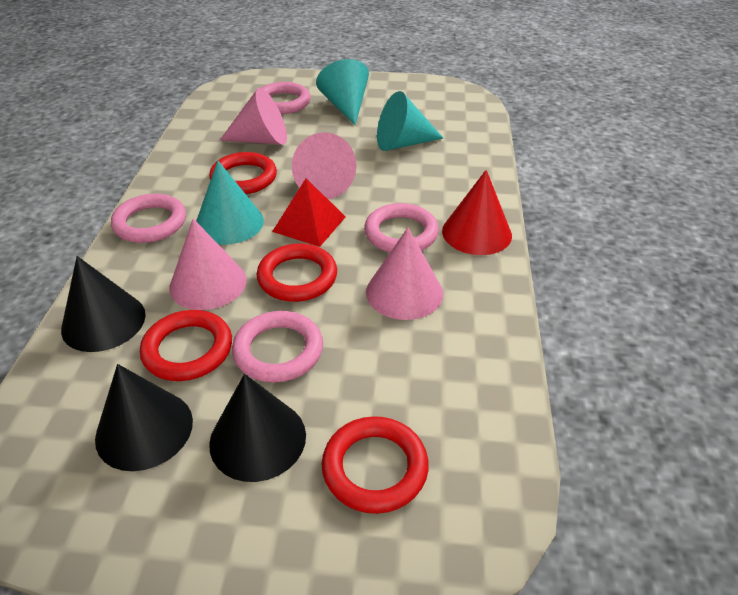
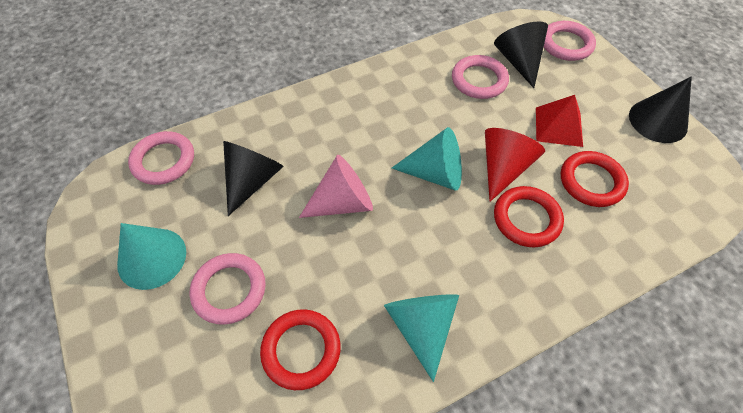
pink cone: [169,219,247,310] [220,88,287,145] [292,132,357,199] [366,228,443,320] = 4 -> [299,155,373,218] = 1
red ring: [140,310,232,381] [209,152,277,194] [257,244,337,302] [322,416,429,514] = 4 -> [260,309,341,390] [494,186,564,247] [561,151,629,207] = 3

